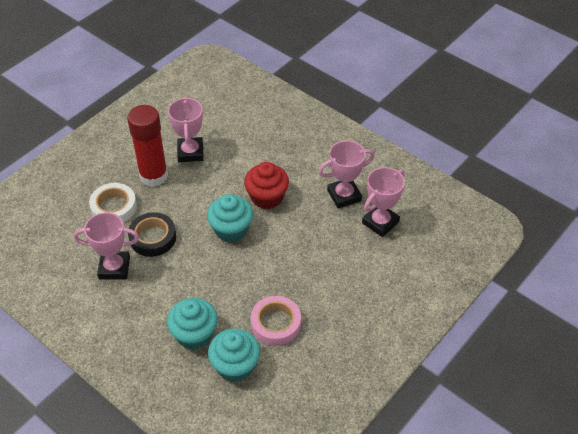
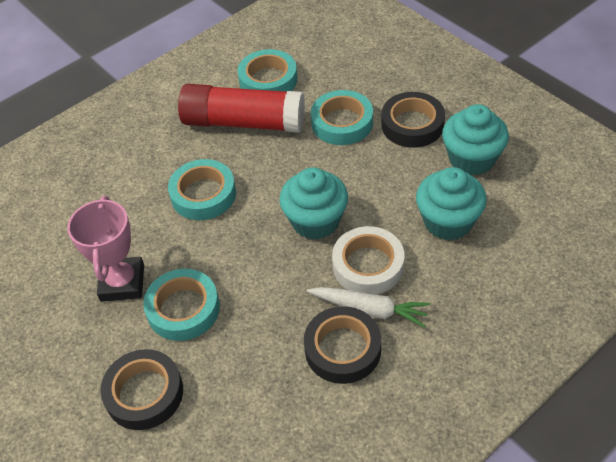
black tape: [128,212,176,257] = 1 -> [101,349,183,430] [304,306,381,384] [381,92,445,148] = 3
pink tape: [251,296,301,346] = 1 -> none = 0
pink trophy: [74,212,139,280] [168,97,204,162] [319,140,374,208] [362,167,405,237] = 4 -> [67,196,144,302] = 1
red cupcake: [244,162,289,209] = 1 -> none = 0
turquoise tape: none = 0 -> [143,269,220,341] [168,159,236,220] [237,49,297,92] [311,90,373,145] = 4
white carrot: none = 0 -> [307,287,430,328] = 1

